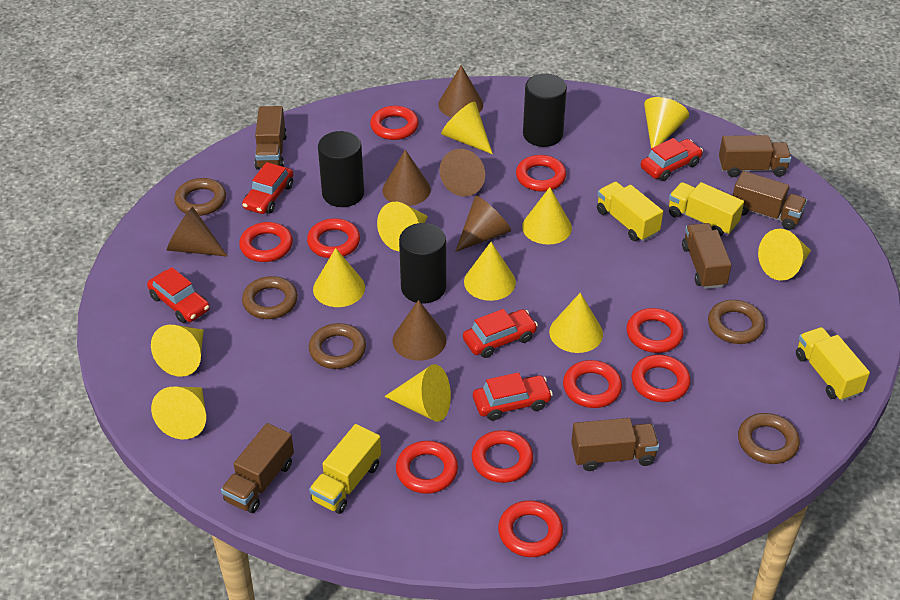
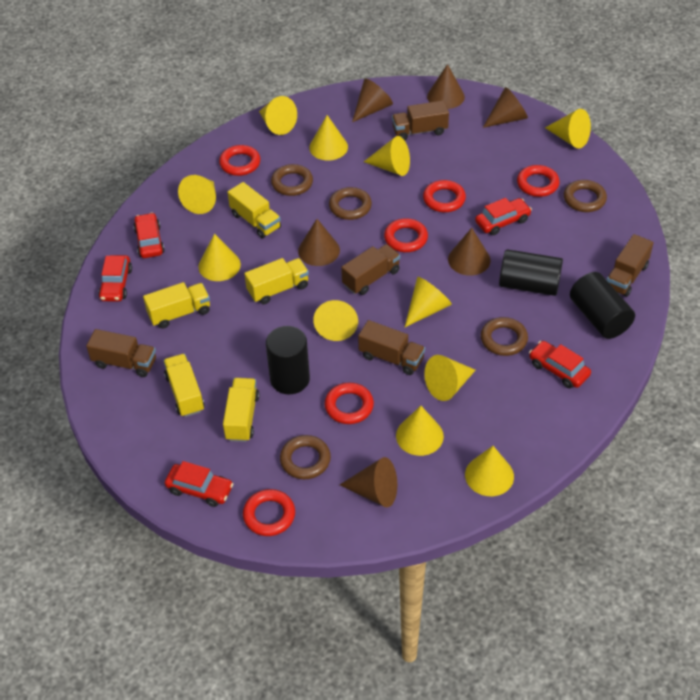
brown truck: [221,423,294,513] [254,106,287,170] [571,418,659,471] [682,223,732,289] [719,135,791,177] [733,171,807,230] = 6 -> [86,329,156,377] [341,244,400,295] [358,320,425,375] [392,100,449,140] [607,234,654,297] = 5
red ring: [239,222,293,262] [307,218,360,258] [370,106,419,140] [396,441,458,494] [472,430,533,483] [498,501,563,557] [516,155,566,192] [563,360,622,408] [627,308,684,353] [632,355,691,402] = 10 -> [219,145,260,176] [243,489,295,536] [325,383,374,424] [384,218,428,252] [423,180,466,212] [517,165,560,197] = 6
yellow truck: [309,424,381,514] [597,182,663,241] [669,182,744,236] [796,327,870,401] = 4 -> [143,282,210,328] [163,354,204,417] [223,378,260,442] [228,182,281,239] [244,258,309,304] = 5

